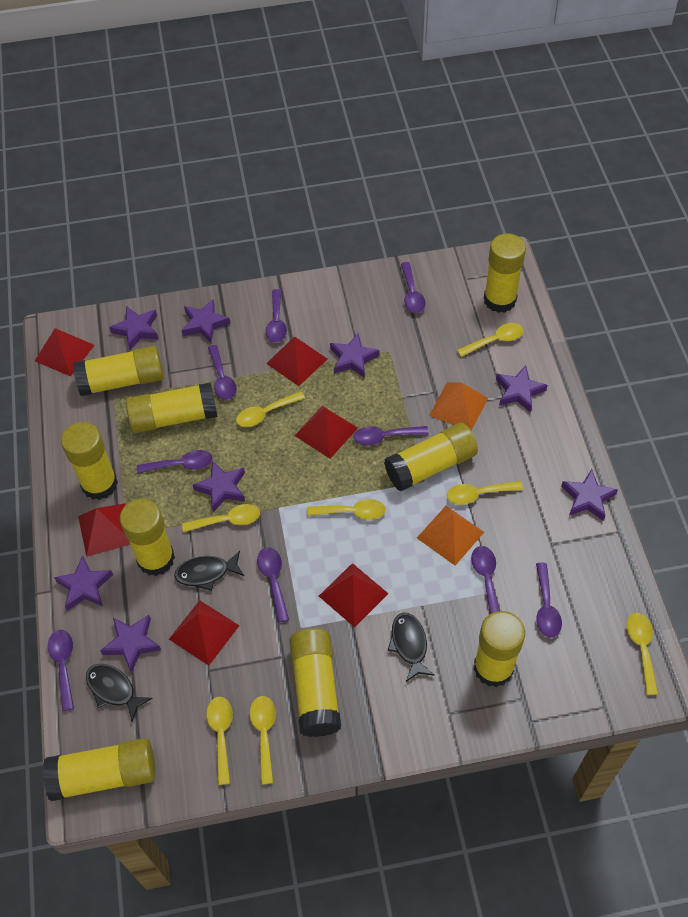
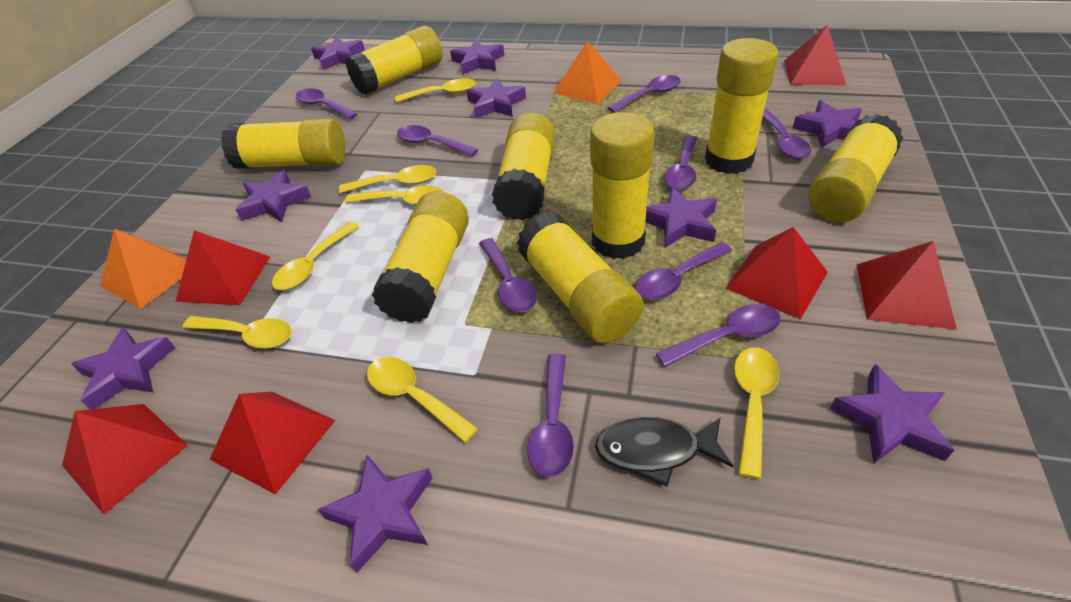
black fish: [86,664,153,721] [174,551,244,591] [388,613,435,682] = 3 -> [595,417,733,487] = 1
purple star: [54,555,113,611] [100,615,161,673] [109,306,158,350] [182,299,231,343] [193,461,245,512] [330,333,380,378] [496,365,548,413] [561,469,618,521] = 8 -> [72,327,175,409] [236,170,311,222] [311,36,365,70] [318,455,432,573] [450,40,504,75] [466,78,526,118] [645,187,717,248] [793,100,862,148] [830,364,954,463] = 9
yellow glue stick: [43,738,155,801] [61,422,118,500] [73,346,164,396] [120,499,175,576] [126,382,218,433] [289,628,341,737] [384,423,478,492] [473,611,525,687] [484,233,526,313] = 9 -> [221,118,345,169] [345,26,443,95] [372,191,469,323] [492,113,555,220] [517,212,644,343] [590,112,655,259] [705,38,779,174] [808,114,903,223] = 8
yellow spoon: [182,504,260,532] [206,697,233,785] [236,391,305,427] [250,696,276,784] [307,499,386,520] [447,481,523,505] [457,323,523,357] [627,613,658,695] = 8 -> [183,316,292,349] [272,222,359,290] [339,165,437,193] [345,185,443,206] [367,357,478,443] [395,78,476,103] [734,347,779,479] = 7

